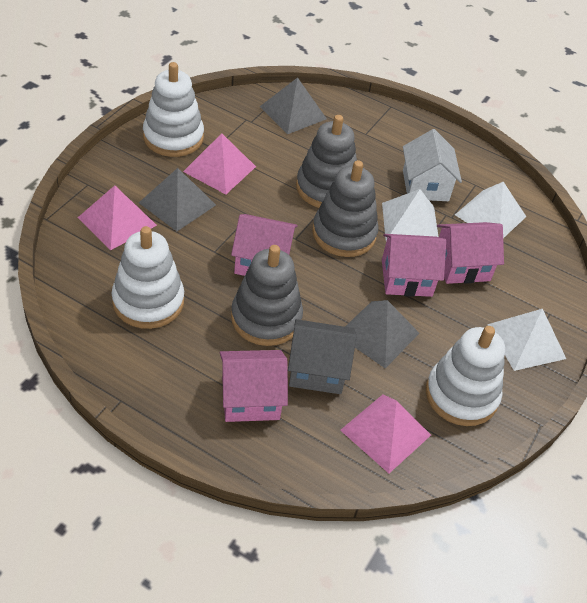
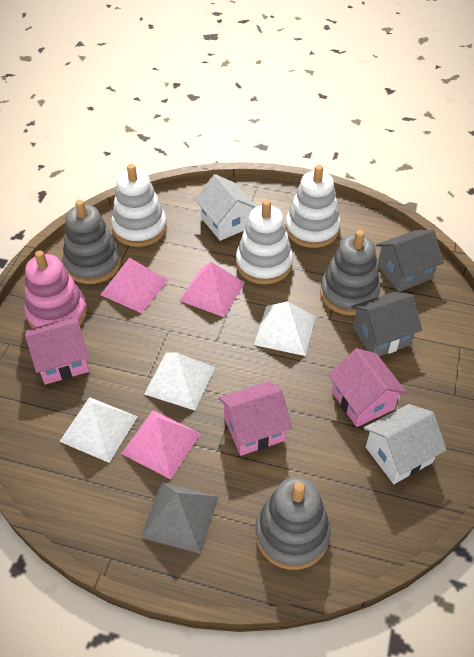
grey house: [288,319,357,394] = 1 -> [351,292,422,356] [376,230,444,292] = 2
grey pyramid: [139,168,216,231] [260,77,327,134] [345,300,419,369] = 3 -> [141,482,219,554] = 1
pink house: [220,350,288,422] [231,214,298,276] [382,234,446,297] [437,222,504,284] = 4 -> [25,316,89,385] [219,381,292,456] [328,348,407,427] = 3
pink stacking toy: none = 0 -> [25,250,87,328] = 1
white house: [403,129,462,201] = 1 -> [195,174,257,241] [364,404,447,484] = 2

